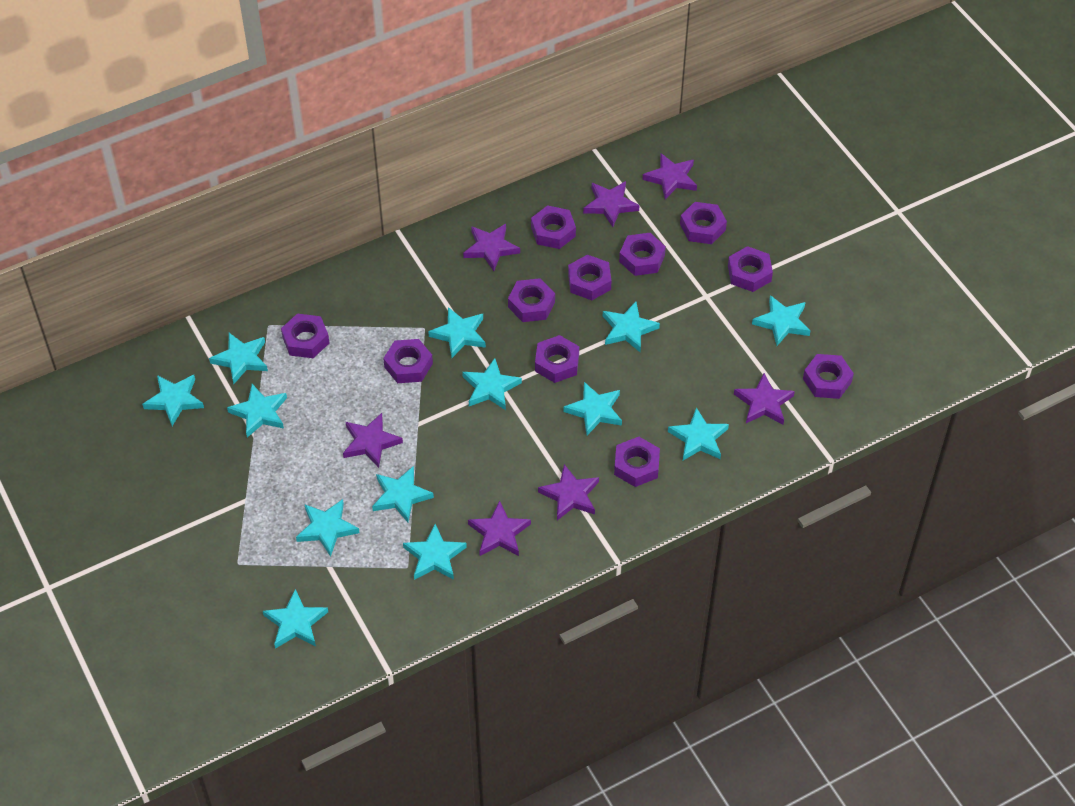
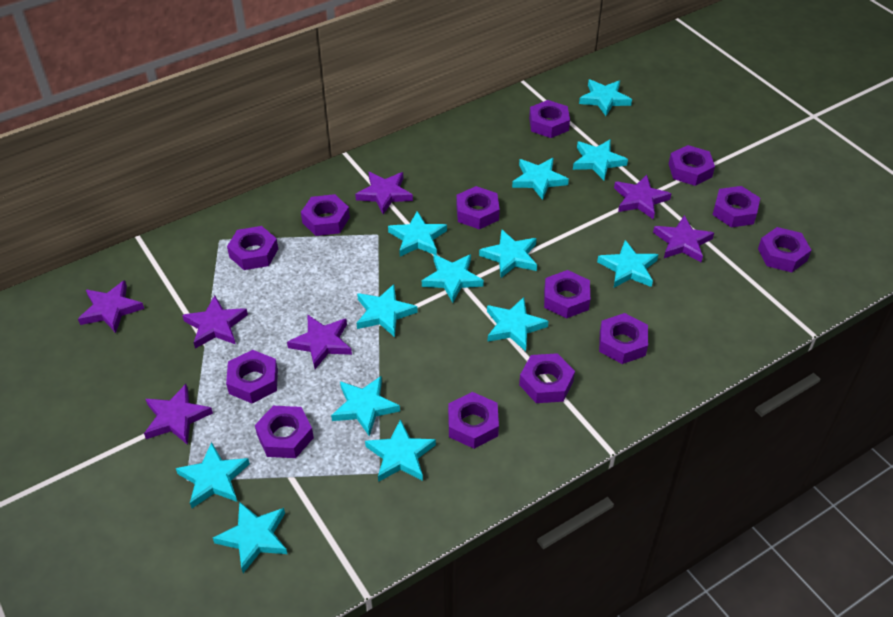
purple nut: [281,313,329,358] [383,339,433,383] [508,278,555,322] [531,205,576,249] [535,335,579,383] [568,255,612,300] [614,437,660,487] [619,233,666,276] [680,202,727,244] [728,246,773,292] [803,354,854,399] = 11 -> [226,350,278,404] [227,226,278,270] [255,406,314,458] [301,194,350,236] [448,392,499,449] [456,186,500,229] [519,353,575,403] [529,100,570,138] [544,270,590,319] [599,313,648,364] [669,145,715,186] [713,186,760,227] [758,227,811,272] = 13

